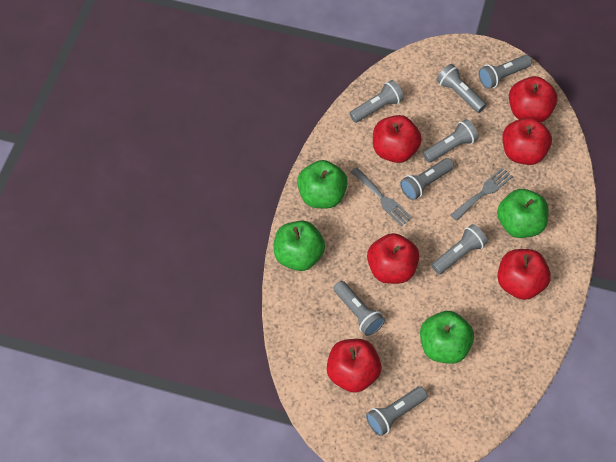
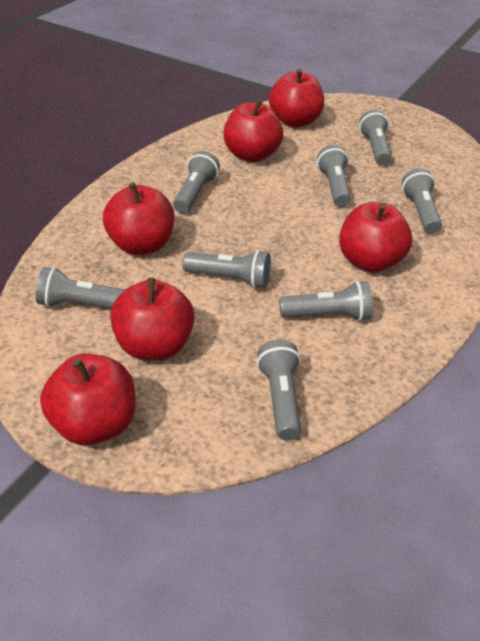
green apple: [274,221,325,271] [297,160,348,208] [420,311,474,364] [497,189,549,238] = 4 -> none = 0
grey fork: [351,167,412,226] [451,167,513,221] = 2 -> none = 0

